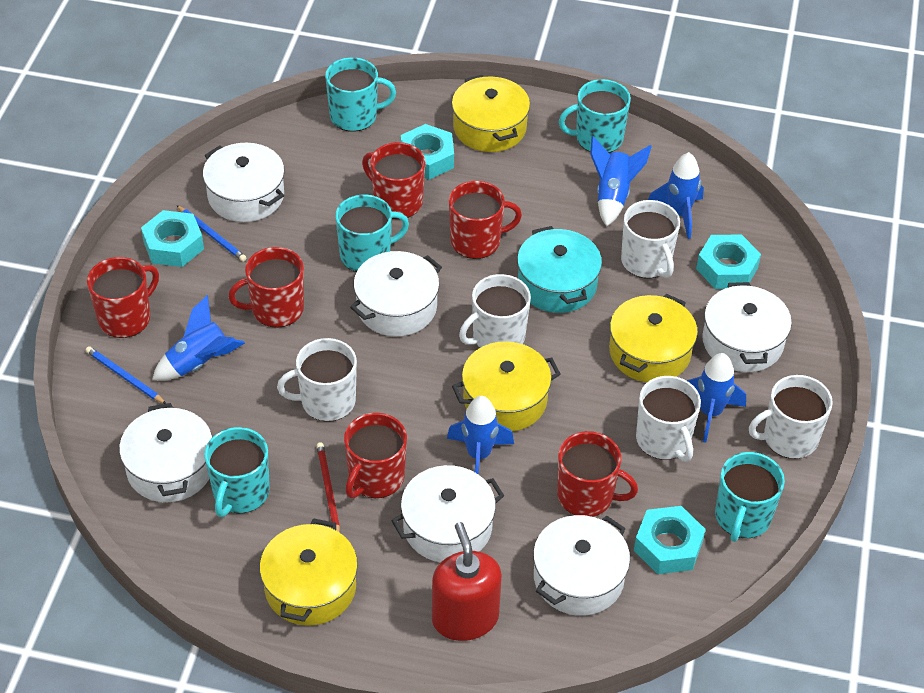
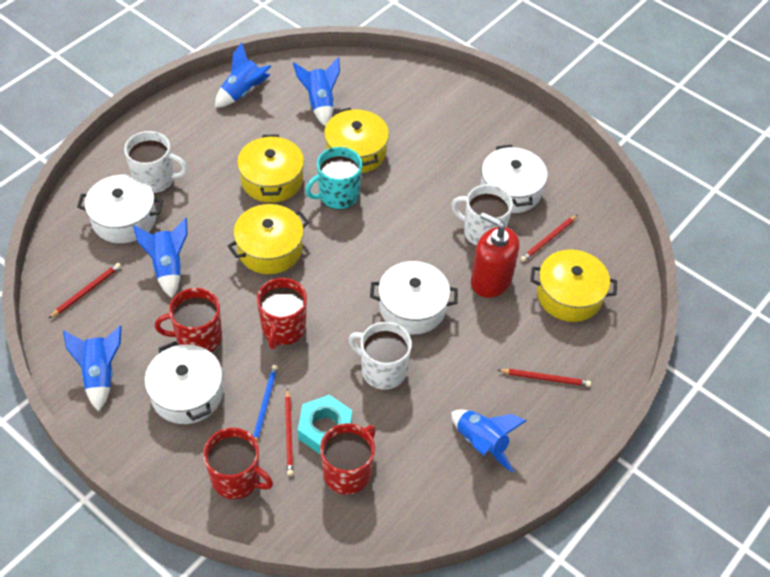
blue pencil: [86,346,166,404] [176,205,247,262] = 2 -> [253,365,278,441] = 1
red mug: [87,257,159,338] [228,247,304,328] [344,413,407,498] [362,142,425,219] [449,181,522,259] [557,431,638,517] = 6 -> [155,288,222,352] [203,428,273,499] [257,278,307,349] [320,423,376,495] = 4
red pencil: [317,442,340,533] = 1 -> [48,263,121,319] [285,388,293,476] [498,369,591,387] [520,215,577,262] = 4
turquoise mug: [204,427,270,517] [325,57,396,132] [335,195,409,272] [559,79,631,153] [715,452,785,542] = 5 -> [305,147,362,210] = 1
turquoise nut: [141,210,204,267] [401,124,454,180] [634,506,706,574] [696,235,761,289] = 4 -> [298,395,352,455] = 1
turquoise pot: [517,226,602,313] = 1 -> none = 0
white mug: [277,338,357,422] [459,274,531,348] [621,200,680,279] [636,376,701,462] [749,375,833,459] = 5 -> [124,131,187,194] [349,322,412,390] [451,184,513,246] = 3
white pot: [119,403,212,502] [203,143,285,222] [350,251,442,336] [391,465,504,562] [533,515,630,616] [702,282,792,372] = 6 -> [77,175,163,243] [144,341,223,424] [370,261,458,334] [481,145,548,213] = 4

